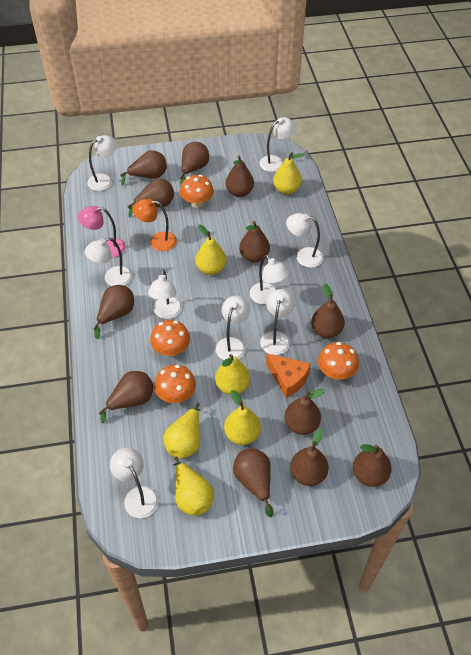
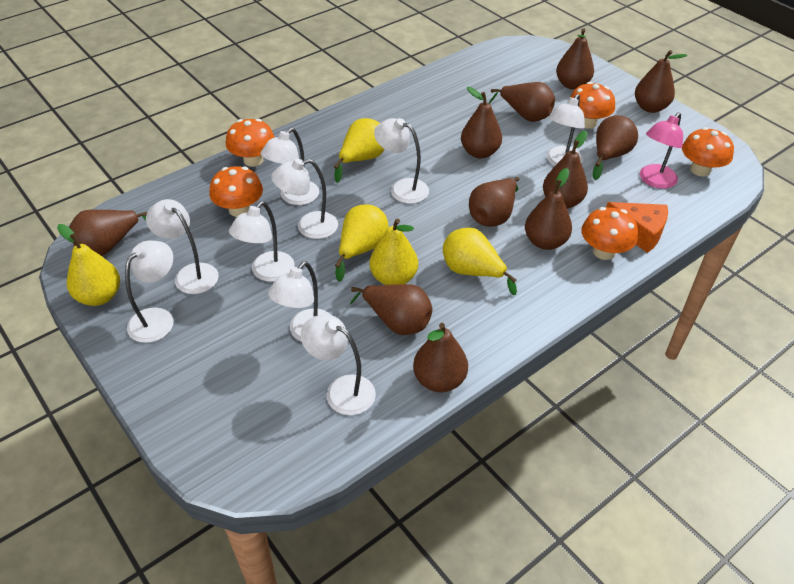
brown pear: [93,285,134,339] [99,371,154,423] [120,150,167,186] [127,179,174,217] [180,142,209,184] [226,156,254,197] [233,448,274,517] [239,221,270,262] [284,389,325,435] [290,429,329,486] [311,284,345,338] [353,444,392,487] = 12 -> [69,210,147,256] [350,284,433,335] [413,323,468,392] [461,87,502,158] [469,177,519,227] [489,82,555,122] [525,168,572,250] [543,131,588,209] [556,28,594,90] [593,115,638,180] [635,50,687,113] = 11
orange lamp: [132,199,177,251] = 1 -> none = 0
orange mushroom: [150,320,190,356] [154,365,196,403] [180,175,214,208] [318,342,359,379] = 4 -> [209,166,263,217] [226,119,275,167] [571,82,615,129] [581,207,638,260] [682,127,734,177] = 5
yellow pear: [164,402,201,459] [173,457,214,516] [195,224,227,275] [215,354,250,395] [224,390,261,445] [273,152,304,195] = 6 -> [57,224,120,306] [334,118,384,183] [335,204,389,282] [370,218,418,285] [443,228,517,295] = 5

